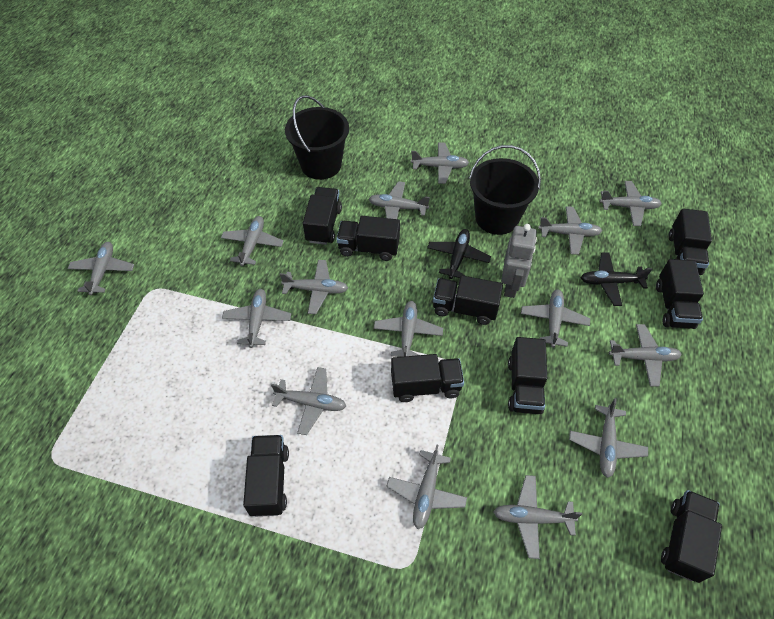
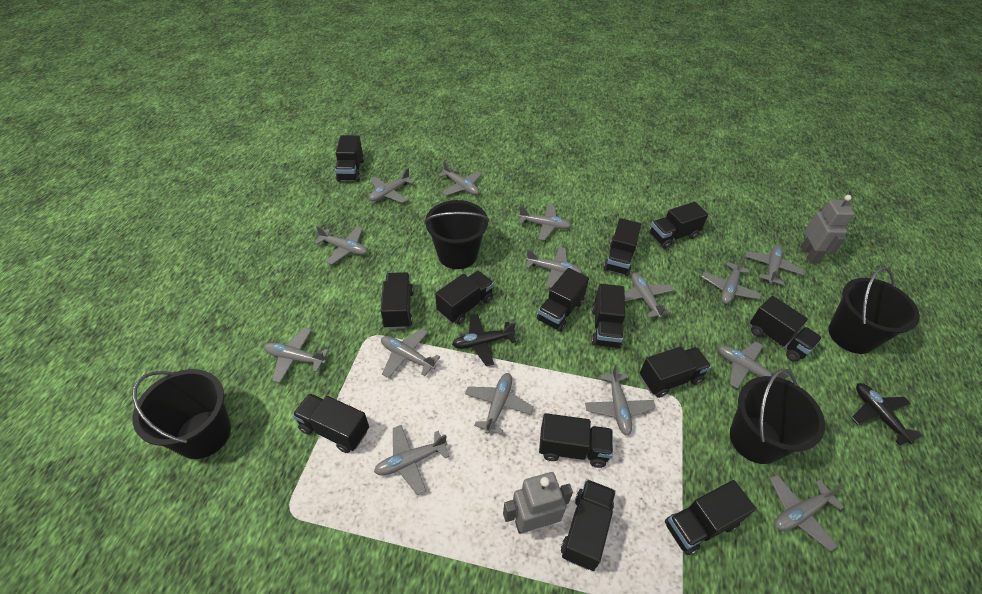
black bucket: [285,95,349,180] [469,145,541,235] = 2 -> [132,369,231,459] [424,200,489,269] [730,369,825,464] [828,267,920,354] = 4
black truck: [243,435,289,517] [303,187,342,245] [336,216,400,261] [391,354,464,402] [433,275,503,325] [508,337,547,414] [656,259,704,329] [661,490,722,583] [668,209,712,275] = 9 -> [292,393,369,453] [335,135,364,182] [381,272,414,329] [435,271,494,324] [537,268,589,332] [539,413,613,468] [561,479,616,571] [591,284,625,349] [603,218,641,276] [640,347,711,398] [649,202,708,249] [665,480,756,555] [750,296,822,362] = 13
grey robot: [501,224,537,298] = 1 -> [503,472,573,534] [801,195,855,264] = 2

